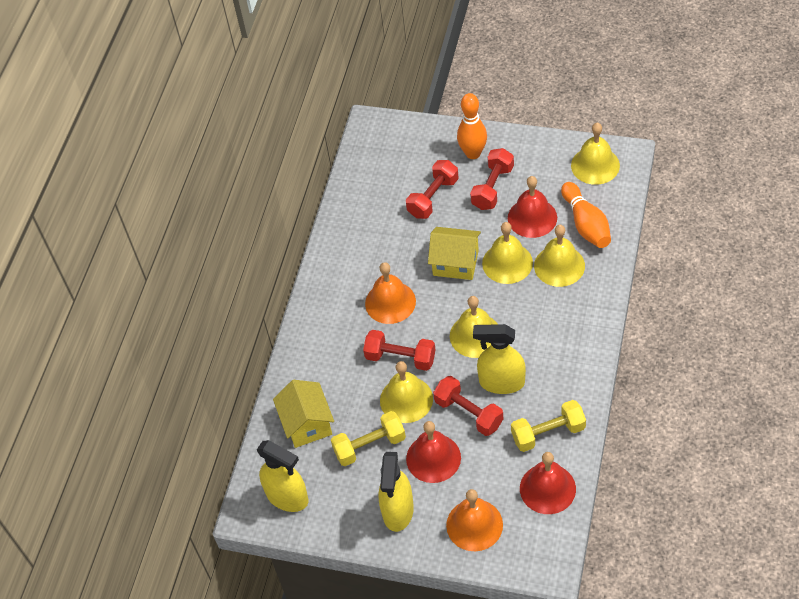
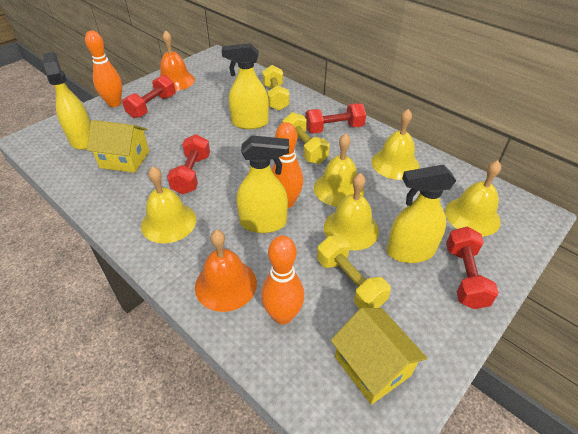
orange bowling pin: [457,93,487,159] [561,182,611,248] = 2 -> [85,30,122,107] [261,235,304,324] [272,122,303,208] = 3
red bell: [406,421,461,483] [508,176,557,238] [520,452,576,514] = 3 -> none = 0
yellow dumbbell: [331,411,406,466] [511,400,586,452] = 2 -> [262,65,290,111] [282,112,330,164] [317,236,391,309] = 3
yellow spray bottle: [257,440,309,512] [379,452,414,532] [473,324,526,394] = 3 -> [43,52,91,150] [222,43,269,129] [236,135,289,233] [387,165,456,263] = 4

